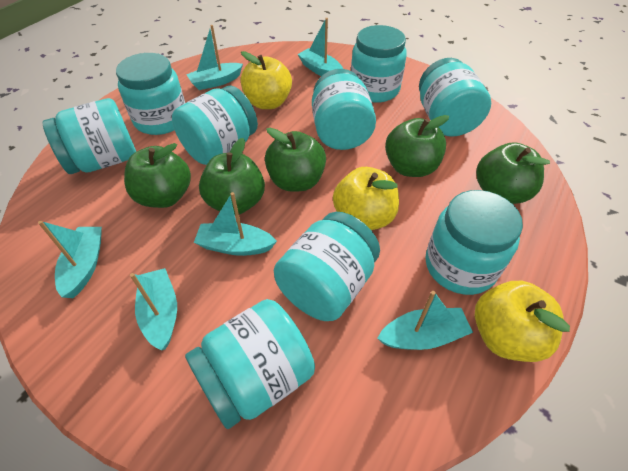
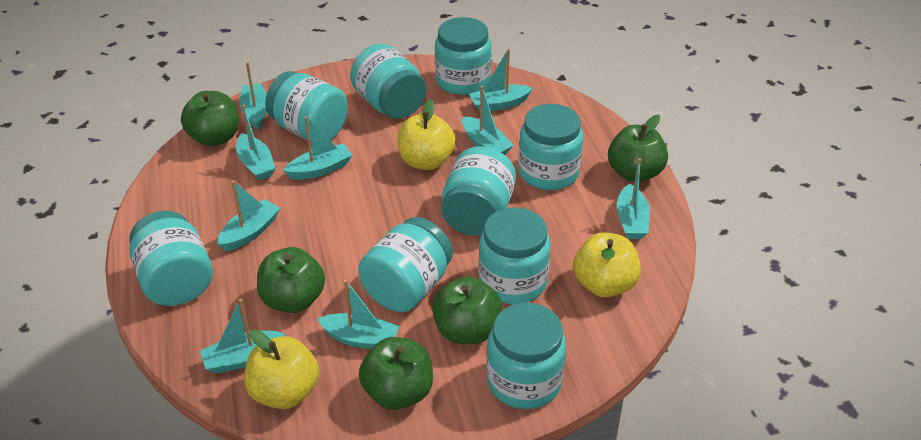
turquoise boat: [38,221,102,298] [130,268,177,350] [186,25,243,90] [194,192,277,256] [298,18,343,76] [377,291,473,350] = 6 -> [200,299,286,374] [218,180,280,251] [236,105,276,181] [239,62,267,130] [283,116,352,180] [317,280,400,349] [462,86,514,155] [469,49,533,112] [617,159,650,239] = 9

